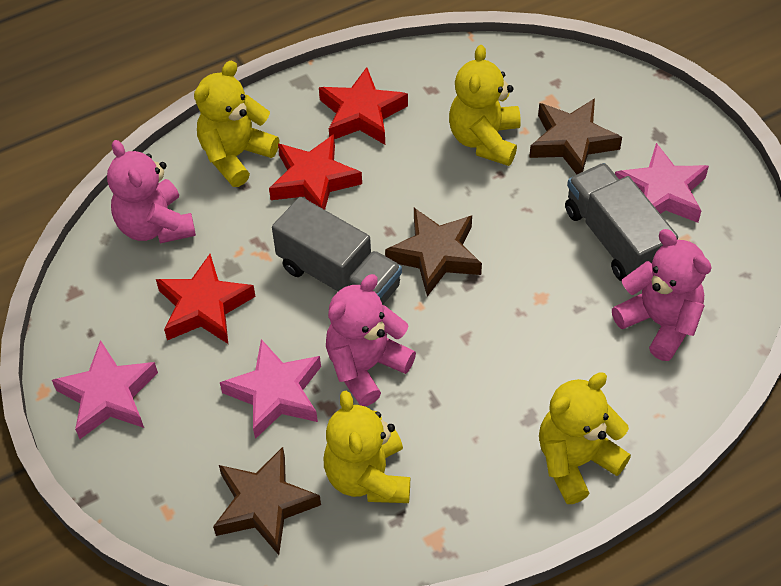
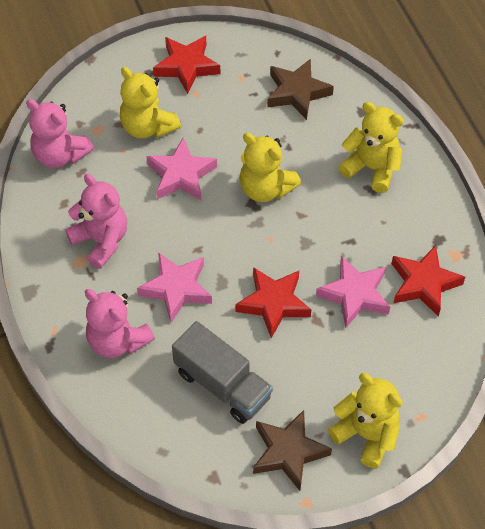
brown star: [213,447,321,555] [385,208,482,297] [529,98,622,174] = 3 -> [253,410,332,491] [267,59,334,120] = 2
grey truck: [272,197,402,305] [565,163,678,281] = 2 -> [172,321,273,424] = 1

